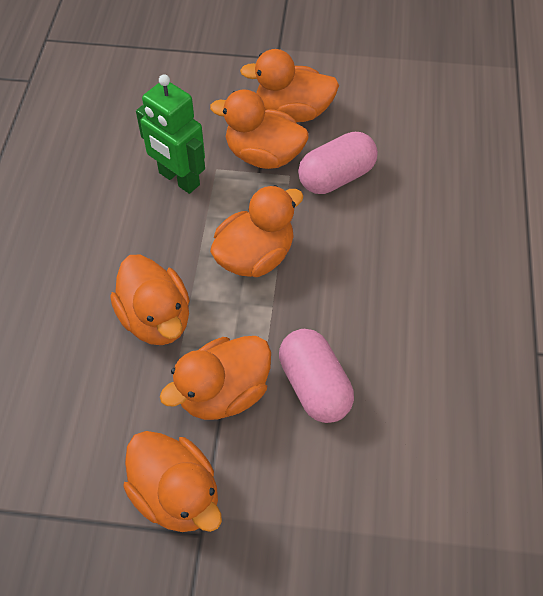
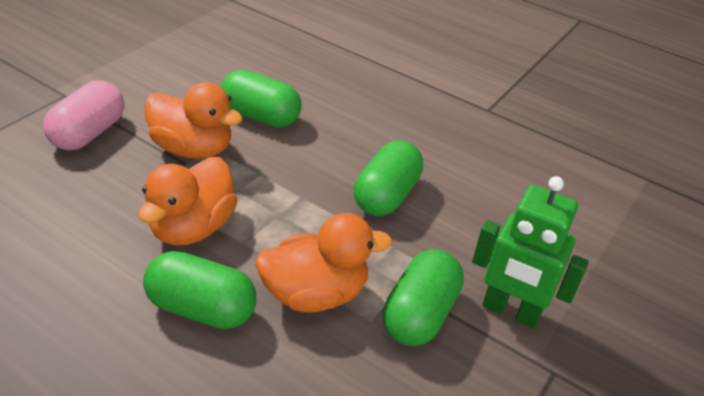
green capsule: none = 0 -> [143,251,257,329] [221,70,302,128] [354,140,423,216] [383,249,464,346] = 4
orange duck: [110,254,190,345] [123,431,222,532] [160,336,271,420] [210,89,309,169] [210,185,304,277] [240,49,339,122] = 6 -> [138,157,237,245] [144,82,243,159] [255,213,392,313] = 3
pink capsule: [279,329,354,423] [298,132,378,194] = 2 -> [43,80,124,150] = 1

